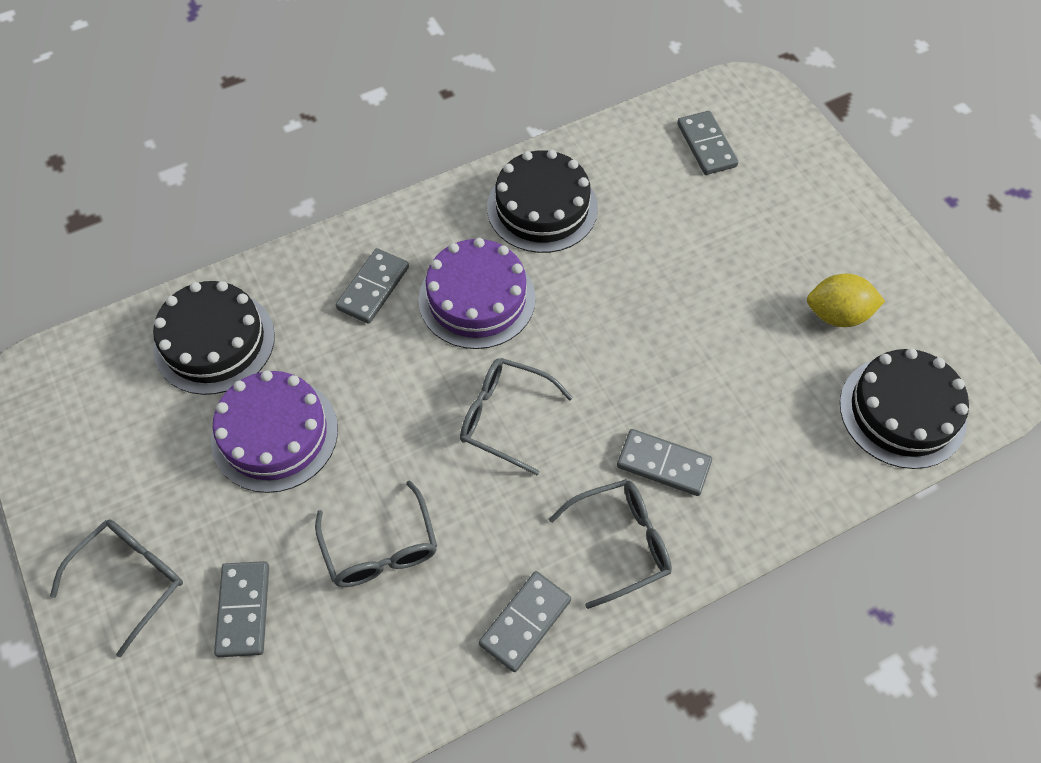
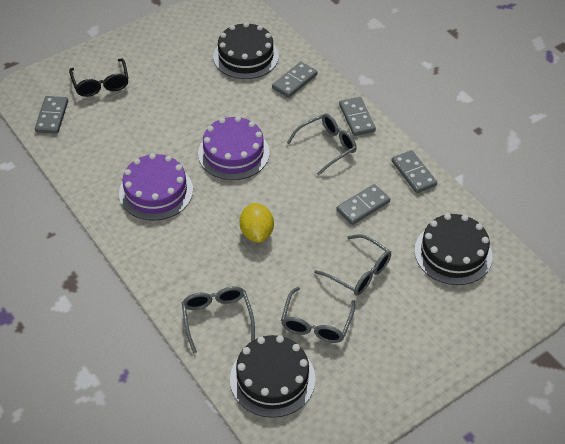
black glasses: none = 0 -> [69,58,128,97] = 1

